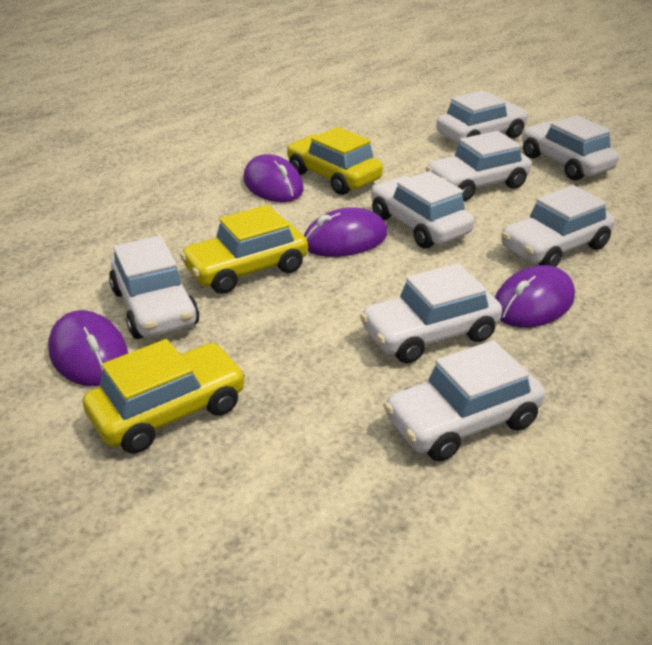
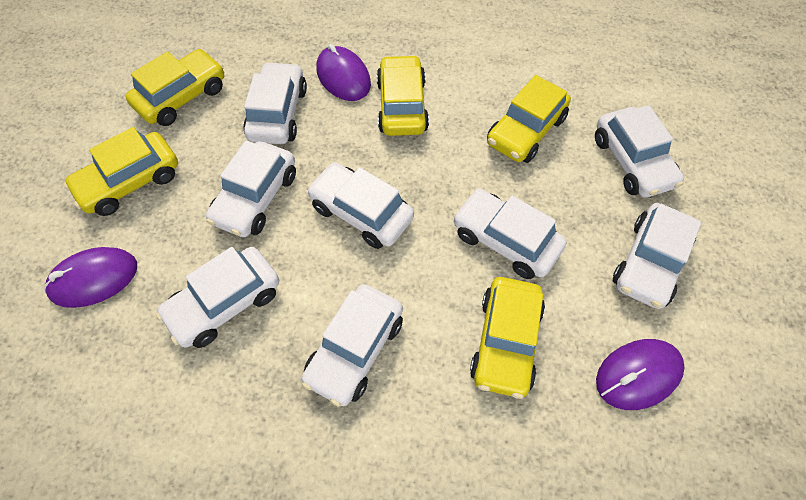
purple mouse: [48,310,128,386] [243,154,304,202] [304,207,387,257] [495,265,575,328] = 4 -> [44,247,137,308] [316,44,371,101] [596,339,685,410] = 3
yellow car: [83,339,246,453] [180,205,308,294] [287,127,383,195] = 3 -> [63,127,178,216] [125,49,224,126] [377,55,429,136] [470,277,545,399] [487,75,571,163] = 5

